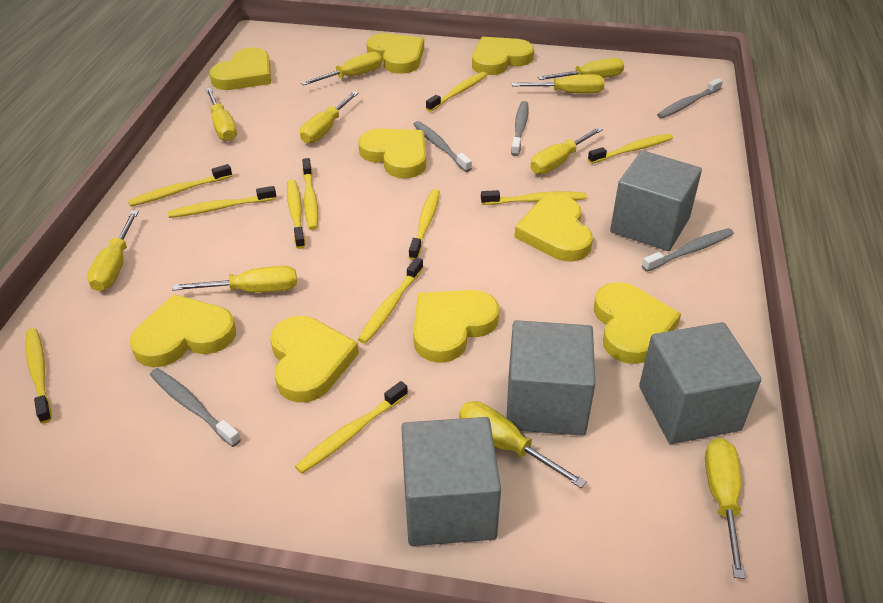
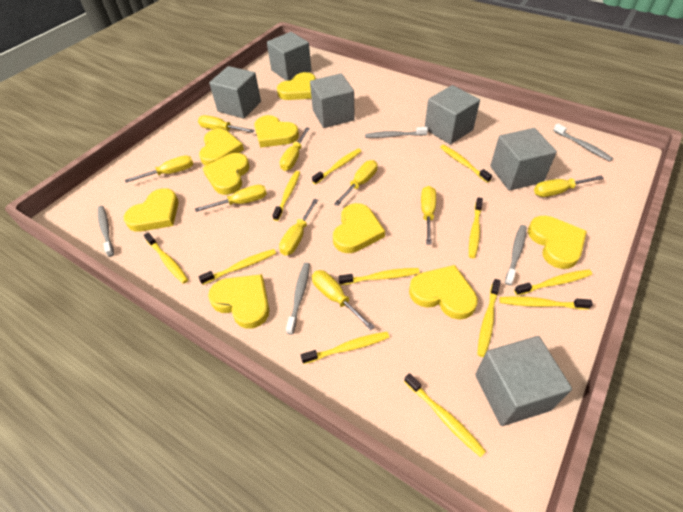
grey cube: [401,417,501,546] [507,320,595,436] [610,151,702,251] [639,322,761,444] = 4 -> [209,66,261,119] [267,32,311,81] [310,74,355,128] [425,85,480,145] [475,336,572,426] [490,128,557,191] = 6
yellow screwdriver: [87,210,139,291] [172,266,297,293] [205,88,237,141] [300,91,359,144] [301,52,382,86] [459,401,587,488] [512,74,605,93] [530,127,603,174] [538,58,624,80] [705,438,745,579] = 10 -> [125,155,193,183] [195,185,267,212] [198,115,255,133] [279,199,318,255] [280,127,310,171] [312,270,375,331] [334,160,378,206] [421,186,436,245] [534,176,604,197] = 9
yellow toothbrush: [26,328,52,424] [128,164,232,207] [168,186,276,218] [287,180,305,249] [295,381,408,474] [302,158,318,230] [357,257,423,344] [409,189,440,260] [426,72,487,112] [481,190,587,205] [588,134,673,164] = 11 -> [144,233,188,284] [198,249,276,285] [272,171,300,221] [301,332,389,364] [312,149,362,184] [339,268,420,285] [404,373,486,457] [440,145,492,183] [469,197,483,258] [477,279,501,357] [499,296,593,310] [514,269,592,295] = 12

